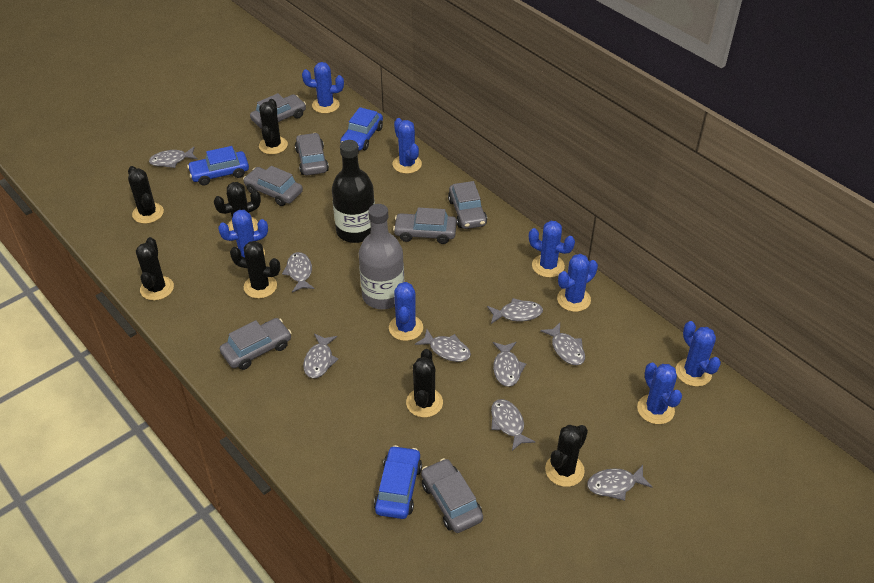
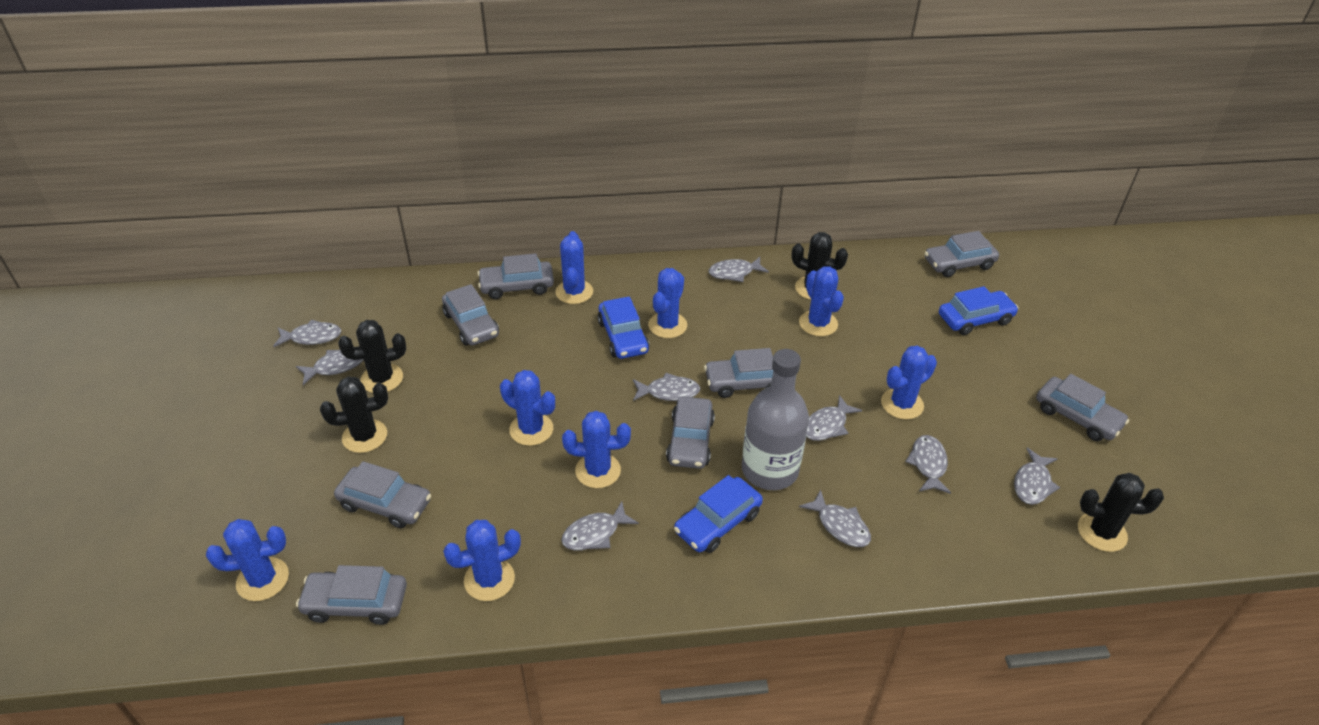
black bottle: [332,140,375,243] = 1 -> none = 0
black cactus: [128,166,164,224] [136,237,174,301] [214,182,261,231] [230,241,280,299] [259,99,288,155] [406,349,443,417] [545,425,588,487] = 7 -> [320,376,388,453] [338,320,406,393] [792,232,848,300] [1078,473,1164,552] = 4
grey car: [220,318,292,370] [243,166,303,206] [250,93,306,129] [295,133,329,175] [393,208,457,244] [421,458,483,533] [448,181,487,229] = 7 -> [296,565,407,625] [334,461,431,528] [442,284,499,346] [477,253,554,299] [666,397,715,469] [704,348,773,398] [925,231,999,277] [1036,374,1129,441] = 8

